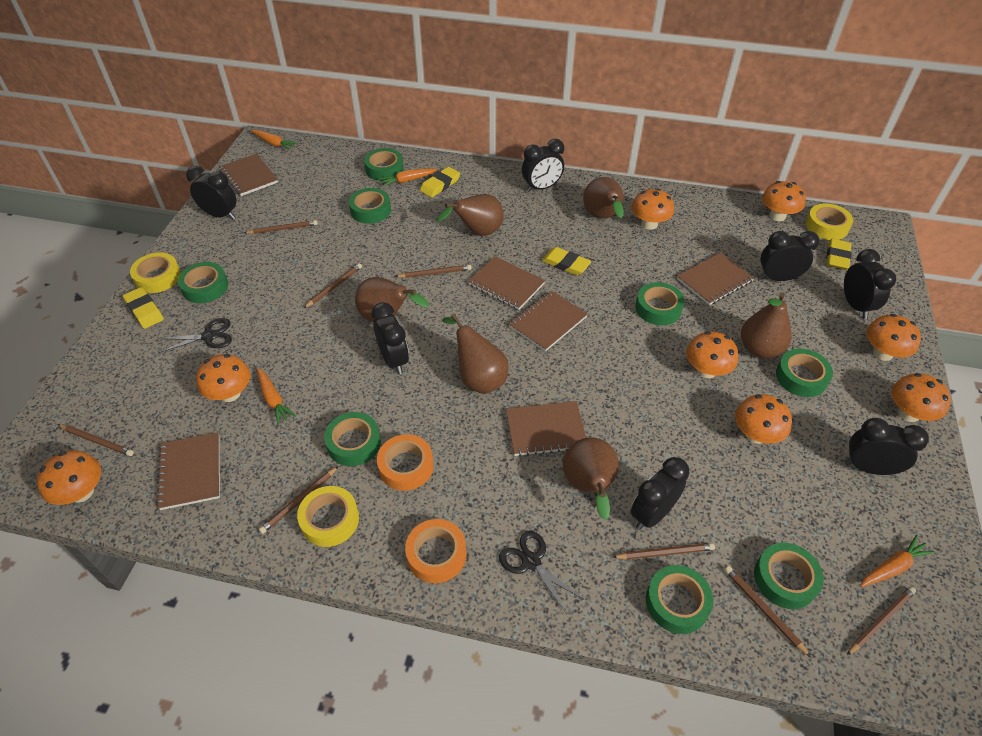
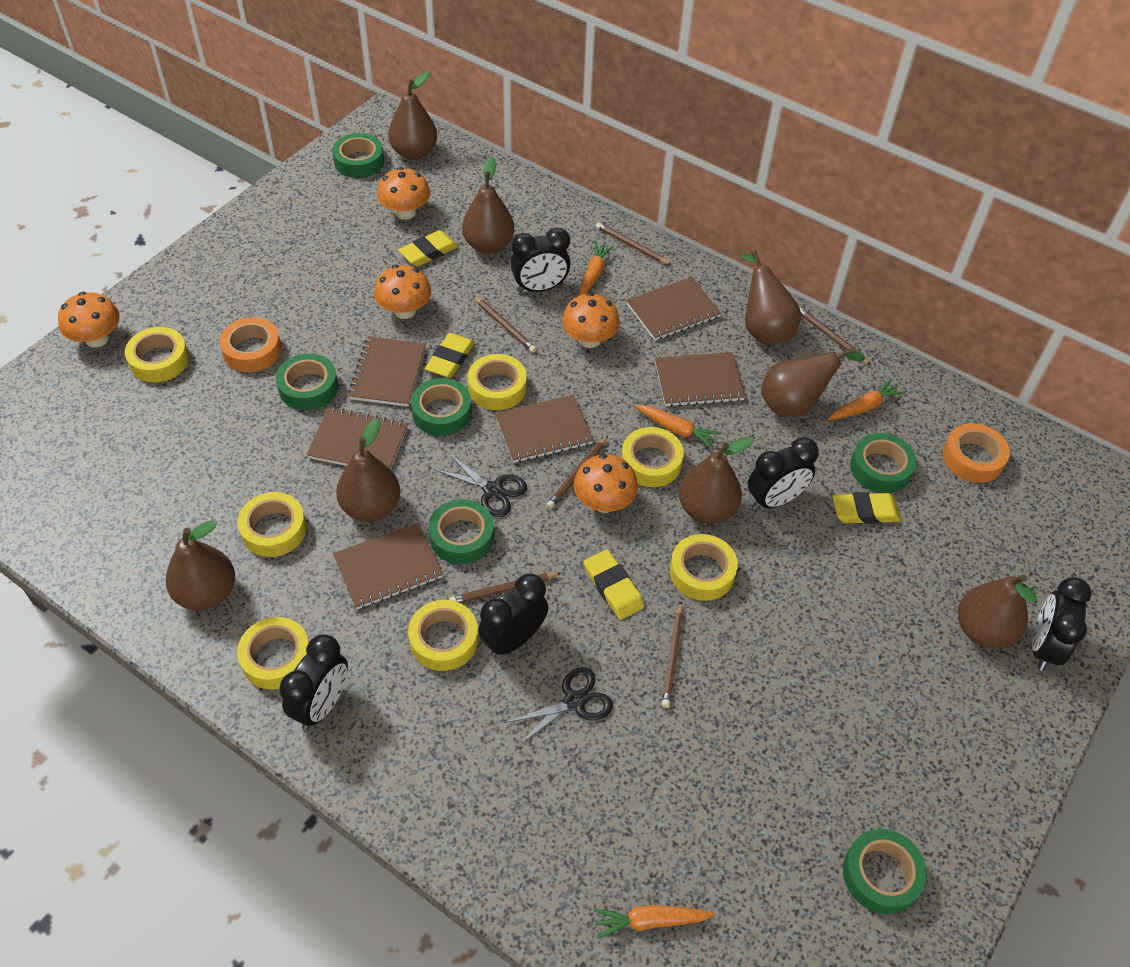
black clock: [186,166,236,219] [371,302,409,374] [522,139,564,192] [631,457,689,530] [759,231,819,281] [844,249,896,319] [845,418,929,475] = 7 -> [279,634,348,730] [478,573,549,657] [510,227,571,293] [748,437,819,510] [1032,577,1092,671] = 5
brown pear: [355,277,429,322] [437,194,503,236] [442,314,508,394] [563,437,619,520] [583,177,624,218] [741,292,792,358] = 6 -> [166,520,235,611] [336,419,400,522] [388,71,438,160] [462,156,514,254] [679,437,753,524] [740,250,801,345] [761,347,865,417] [958,575,1037,649] = 8
brown pencil: [58,424,134,456] [244,220,318,234] [259,466,338,534] [304,263,362,308] [395,265,471,278] [612,543,715,560] [724,566,811,657] [847,586,916,655] = 8 -> [449,572,561,603] [473,295,536,353] [546,436,608,509] [596,222,672,265] [662,602,683,708] [800,307,871,365] = 6
green tape: [178,262,228,303] [324,412,381,466] [349,188,391,224] [364,148,404,181] [635,282,685,325] [646,565,713,634] [754,543,824,609] [776,349,833,397] = 8 -> [276,354,338,410] [332,133,384,178] [411,378,472,436] [429,499,494,564] [843,829,927,914] [850,433,917,493] = 6
orange mushroom: [37,451,101,505] [196,354,250,402] [632,188,674,230] [686,331,738,378] [735,394,792,444] [762,181,806,221] [866,314,921,361] [891,373,951,422] = 8 -> [58,292,120,348] [374,265,431,319] [377,167,430,220] [562,293,620,348] [574,454,638,513] = 5
yellow tape: [130,252,181,293] [297,486,359,547] [805,203,853,240] = 3 -> [125,327,189,382] [237,492,307,557] [237,617,309,690] [408,600,478,671] [467,354,527,410] [621,427,684,487] [670,534,738,601] = 7

